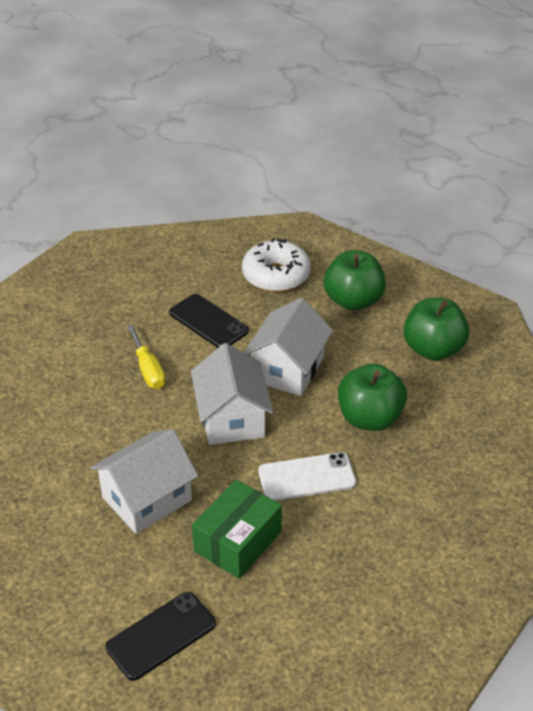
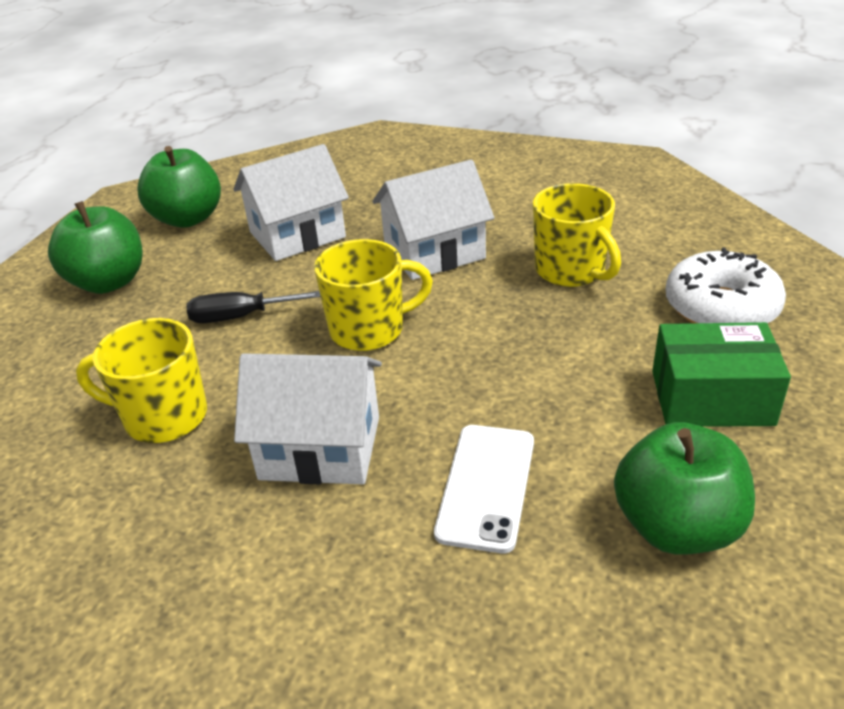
black phone: [105,592,216,681] [169,294,249,348] = 2 -> none = 0
black screwdriver: none = 0 -> [186,291,321,323] = 1
yellow mug: none = 0 -> [76,318,207,443] [314,239,433,351] [533,183,621,287] = 3
yellow screwdriver: [127,325,165,389] = 1 -> none = 0

